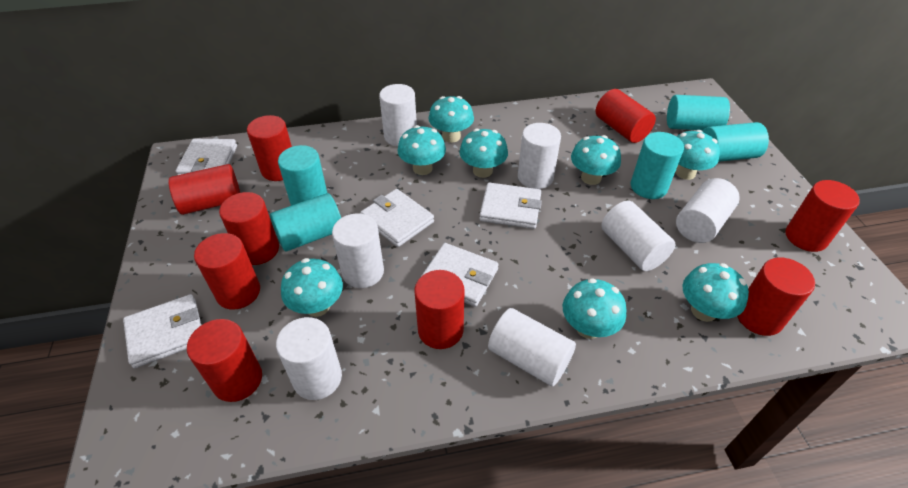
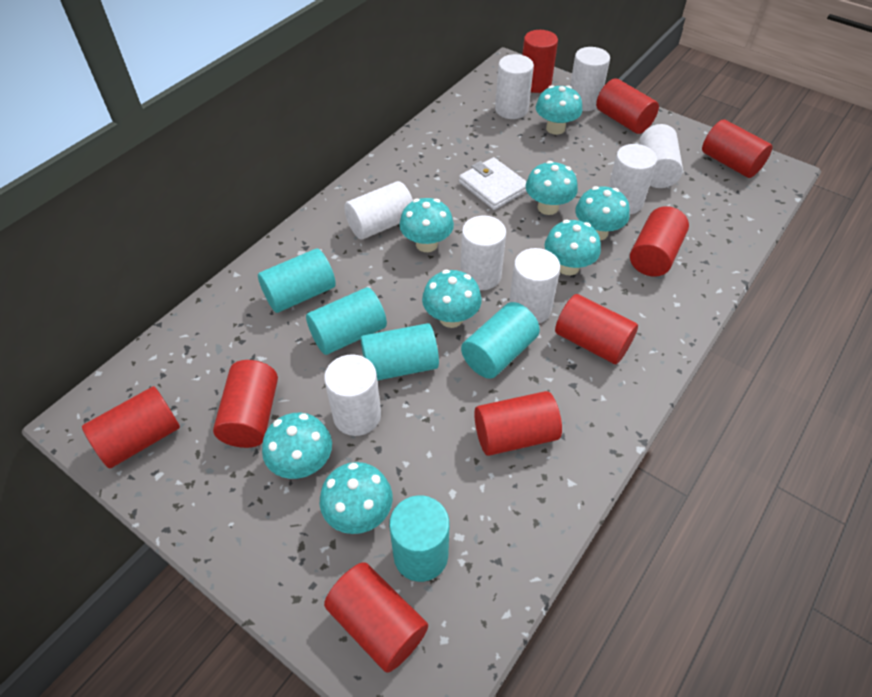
white cylinder: [276,317,342,400] [332,214,384,288] [379,84,417,146] [488,308,576,386] [518,123,561,189] [601,201,676,271] [676,178,740,243] = 7 -> [324,354,381,436] [344,181,413,240] [460,216,506,290] [495,54,534,119] [509,248,560,324] [570,47,610,111] [608,144,657,214] [639,124,683,188] = 8
white wallet: [123,294,201,368] [176,139,237,175] [360,189,434,247] [422,243,499,307] [479,182,542,229] = 5 -> [459,157,527,210] = 1

